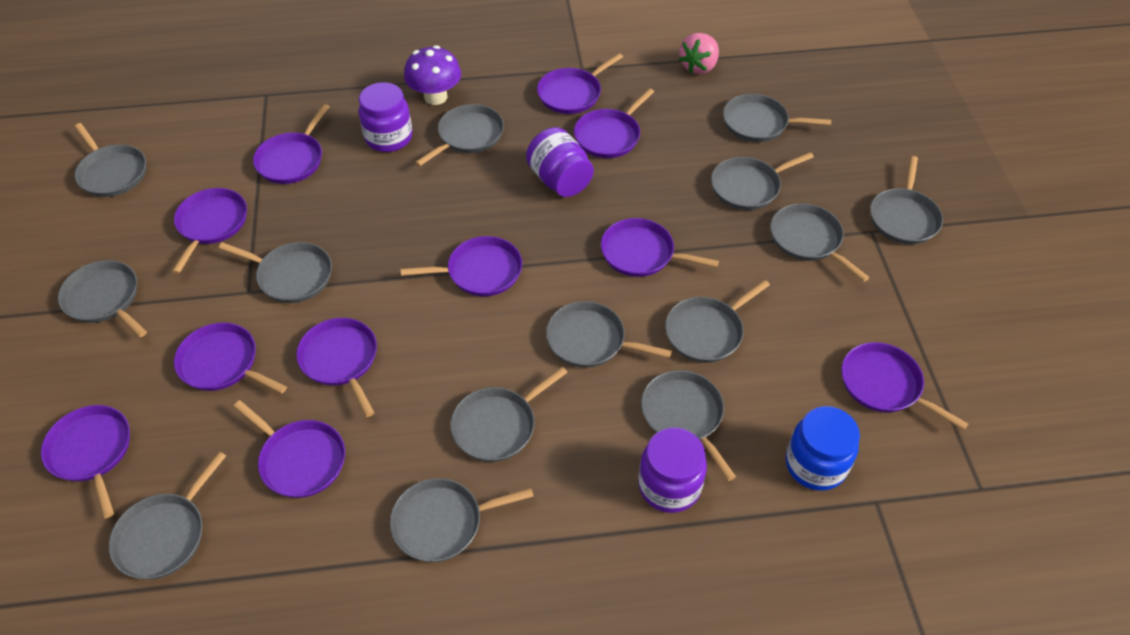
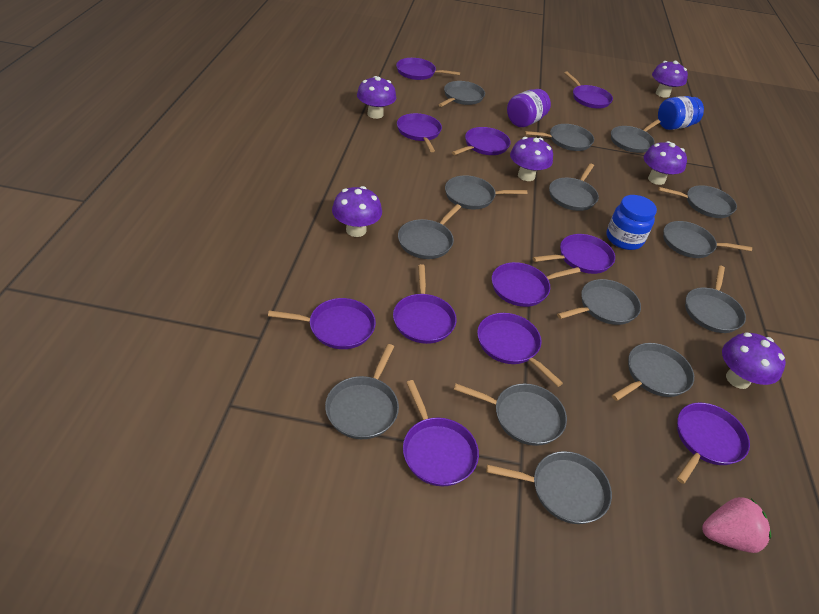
blue jar: [786,406,860,491] = 1 -> [607,195,657,250] [658,96,704,130] = 2
purple jar: [359,82,413,152] [526,127,594,197] [638,428,707,513] = 3 -> [507,89,551,127] = 1
purple mushroom: [404,45,461,105] = 1 -> [332,186,382,237] [357,76,396,119] [510,137,553,181] [644,141,687,185] [652,61,688,98] [722,333,786,389] = 6

